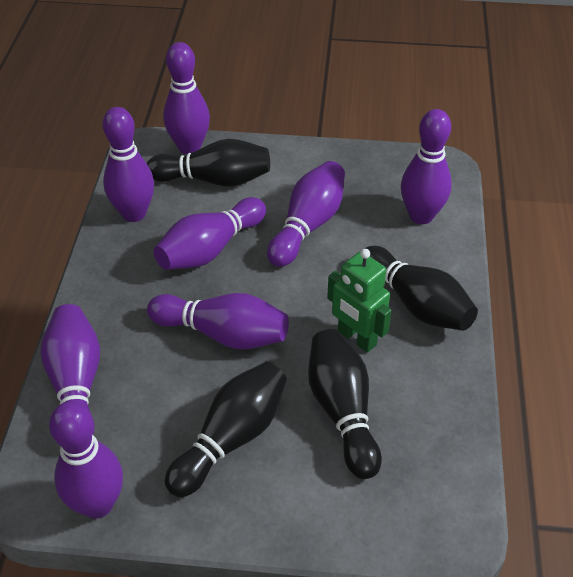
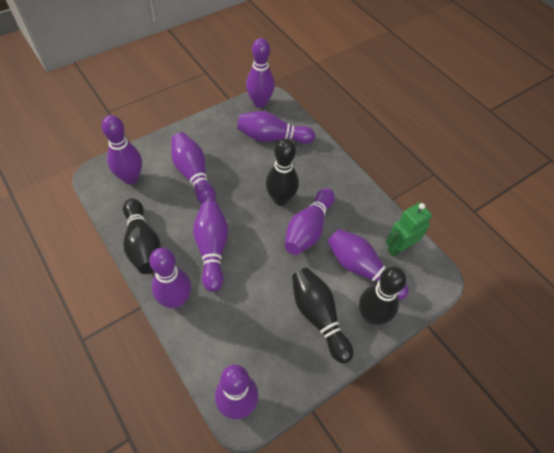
purple bowling pin: [40,304,100,435] [49,402,123,519] [102,107,154,222] [147,293,289,349] [154,197,266,270] [163,42,210,154] [267,161,345,267] [401,109,452,224] = 8 -> [101,115,142,184] [149,248,191,308] [171,132,216,204] [193,201,228,292] [215,364,259,419] [237,111,315,144] [246,38,275,108] [285,188,335,255] [327,229,409,300] = 9

